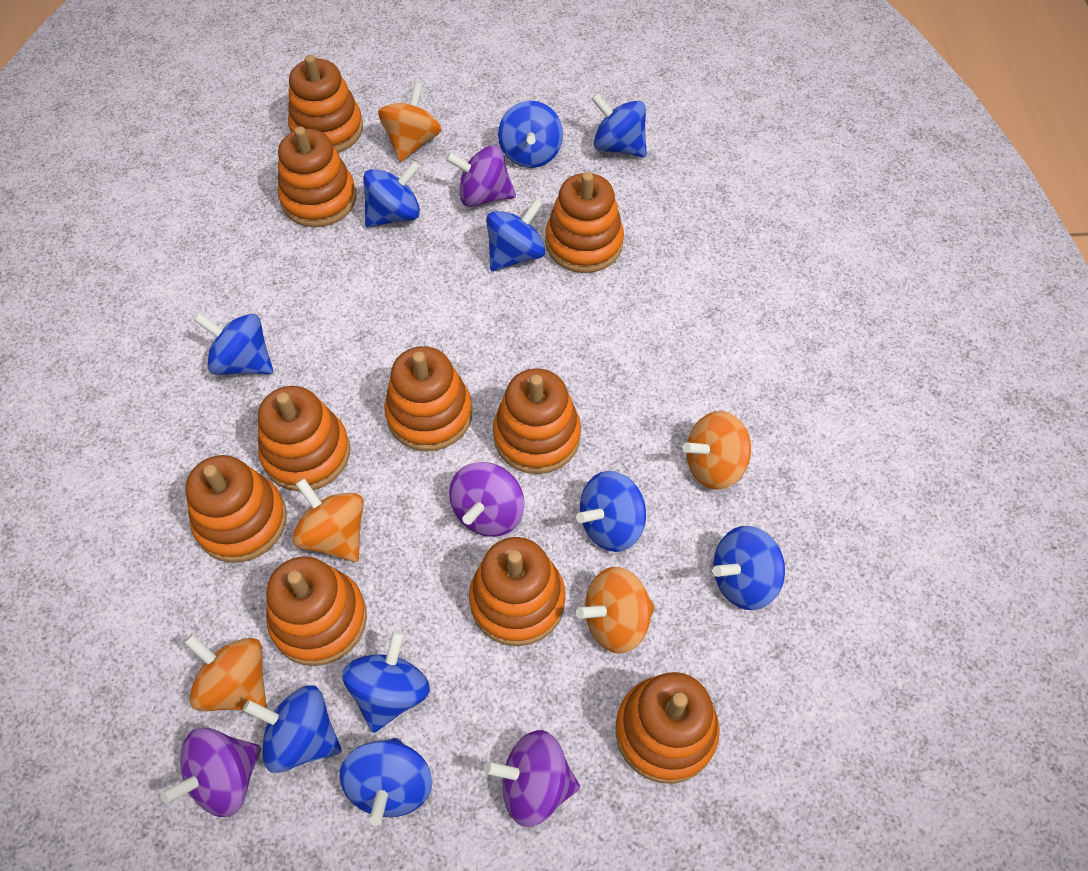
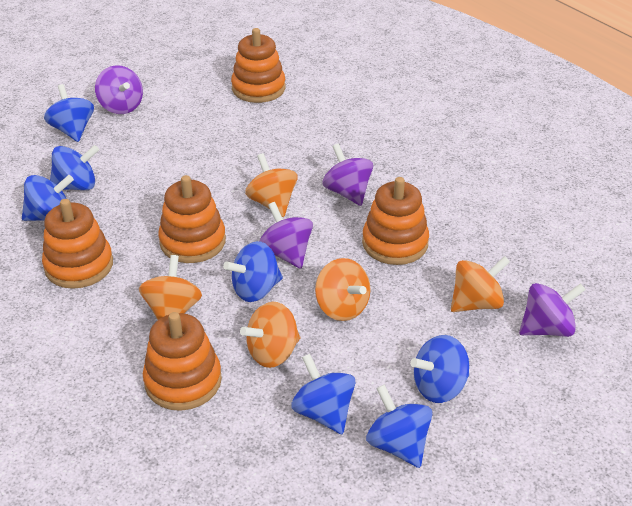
blue spinning top: [194,313,273,375] [243,685,341,773] [340,738,432,826] [342,630,430,733] [363,161,420,228] [486,198,545,271] [498,101,563,168] [576,471,646,552] [591,93,647,158] [713,526,785,610] = 10 -> [22,175,74,221] [44,84,94,142] [50,145,99,190] [223,241,283,302] [291,354,356,434] [366,384,432,468] [410,335,469,403] = 7
orange stacking toy: [185,455,287,563] [258,386,350,492] [266,556,367,666] [278,126,357,227] [288,55,363,153] [384,346,472,451] [469,537,565,646] [493,368,581,474] [545,172,624,273] [615,672,720,784] = 10 -> [42,199,113,289] [143,312,222,411] [158,175,226,263] [231,28,286,103] [362,177,429,265] = 5

